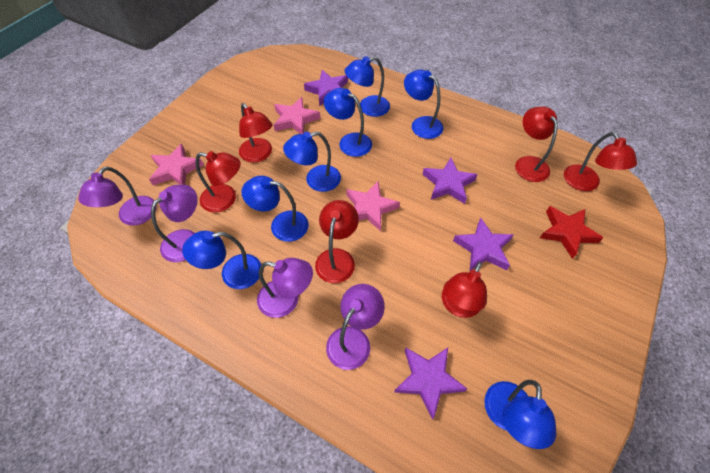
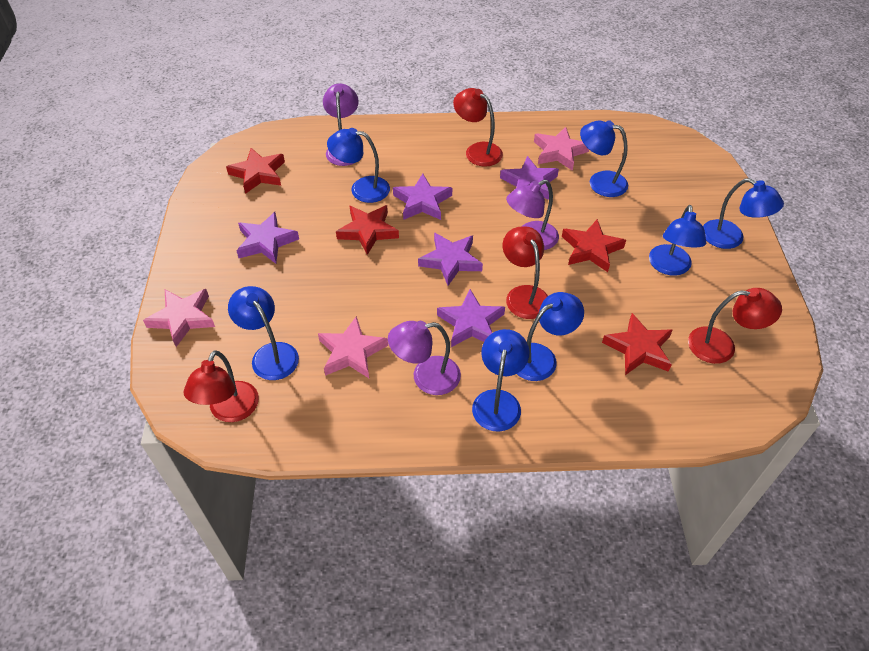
purple lamp: [78,166,156,225] [151,185,197,262] [257,258,313,318] [326,284,385,370] = 4 -> [323,83,359,166] [388,321,461,395] [506,180,559,250] = 3
purple star: [304,70,348,106] [394,347,467,419] [422,158,478,204] [453,218,514,270] = 4 -> [237,212,299,264] [393,174,452,220] [418,233,483,286] [437,289,505,347] [500,156,559,200] = 5
red lamp: [195,151,241,213] [239,103,272,163] [315,200,359,283] [442,262,487,318] [515,106,558,182] [564,132,637,191] = 6 -> [184,350,259,422] [453,88,503,167] [503,226,548,319] [688,288,782,364] = 4
red star: [540,206,603,259] = 1 -> [226,148,285,194] [336,205,399,255] [562,219,626,272] [602,313,673,375] = 4

